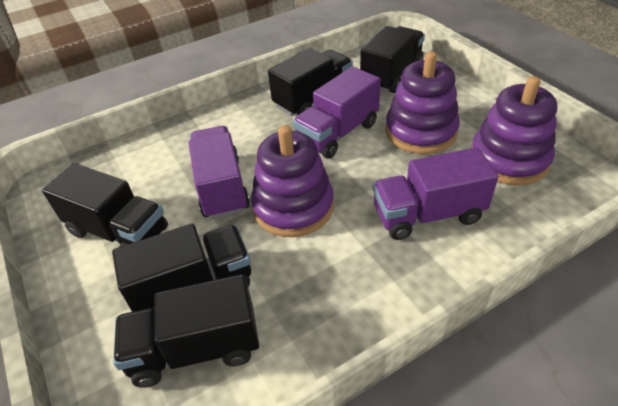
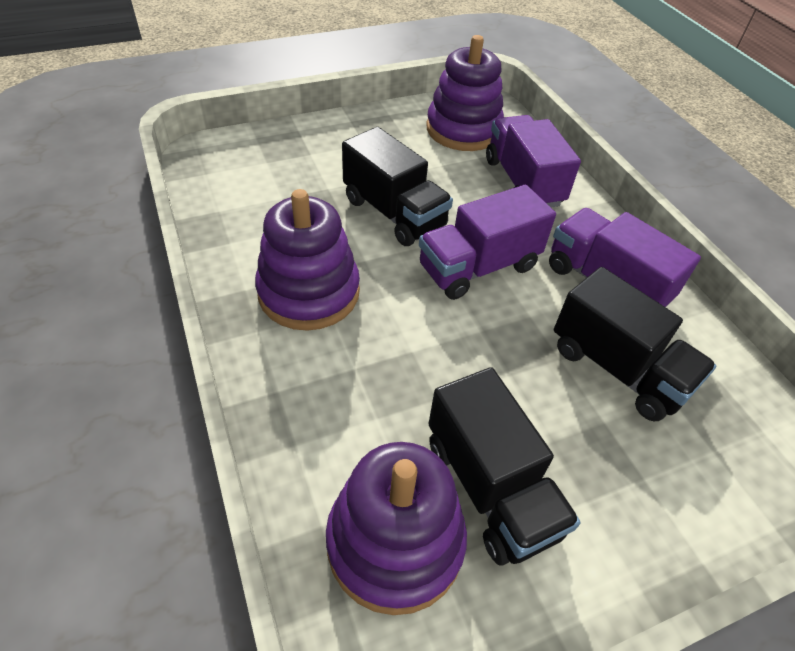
black truck: [42,163,168,247] [112,224,251,312] [113,274,259,388] [268,48,353,116] [360,26,425,93] = 5 -> [342,127,453,246] [428,367,581,566] [554,267,716,421] = 3

